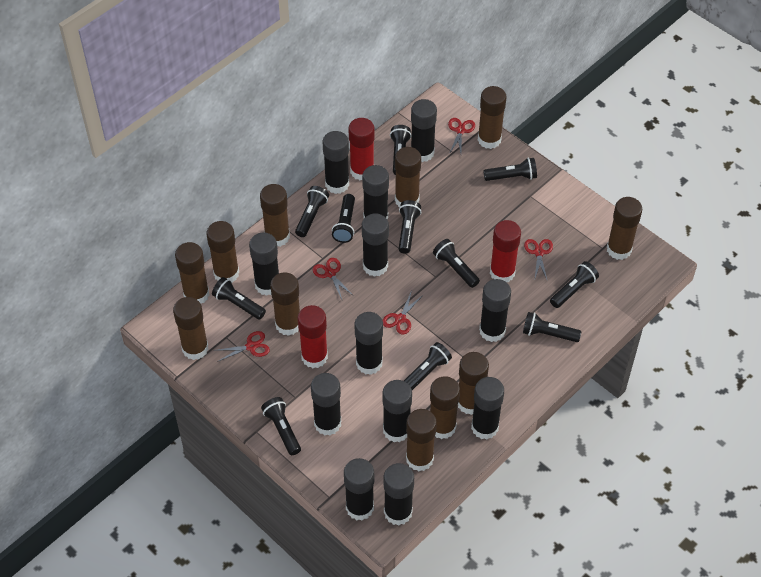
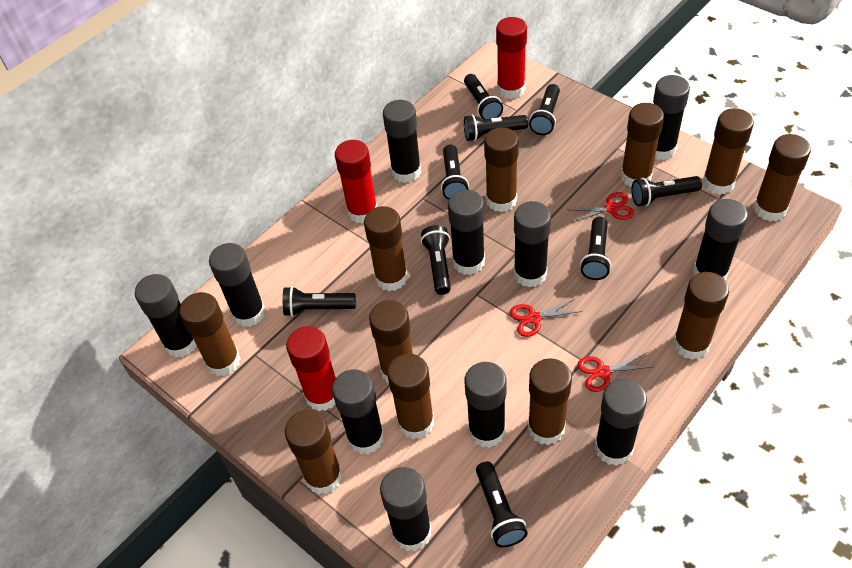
black flashlight: [212,277,266,320] [261,397,301,455] [295,186,329,237] [332,194,355,243] [390,125,411,175] [399,200,421,254] [404,342,452,390] [433,239,480,288] [483,158,537,181] [523,312,581,342] [550,261,599,308] = 11 -> [283,286,356,317] [421,225,451,295] [441,145,469,200] [464,74,503,120] [464,114,528,141] [476,462,528,547] [529,84,560,135] [580,217,611,280] [631,176,702,206] = 9
black glue stick: [249,233,279,296] [311,373,341,436] [322,131,349,194] [344,458,374,520] [355,312,383,375] [362,165,389,220] [362,213,389,277] [383,380,412,442] [384,463,414,525] [411,99,437,162] [471,377,504,440] [479,279,511,342] = 12 -> [135,274,197,358] [209,243,266,327] [332,369,384,454] [380,467,431,551] [383,100,421,183] [448,190,485,275] [465,362,507,448] [514,201,551,287] [595,379,647,466] [653,75,690,160] [693,199,748,280] = 11
red scissors: [214,331,270,362] [313,258,354,300] [382,290,424,335] [448,118,475,154] [524,239,553,279] = 5 -> [510,298,582,337] [568,192,635,222] [577,352,651,392] = 3

